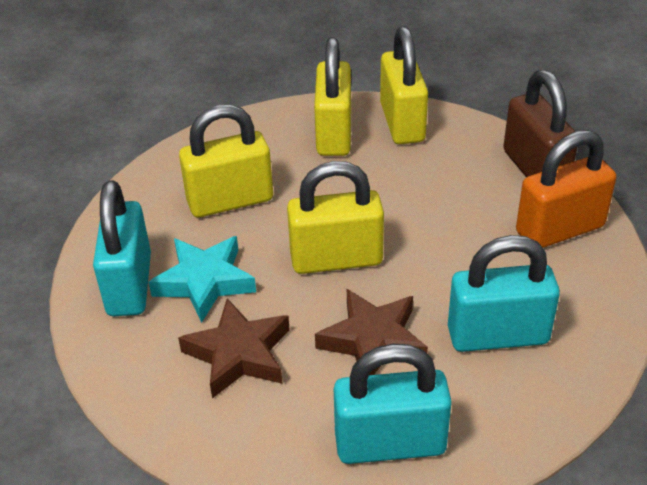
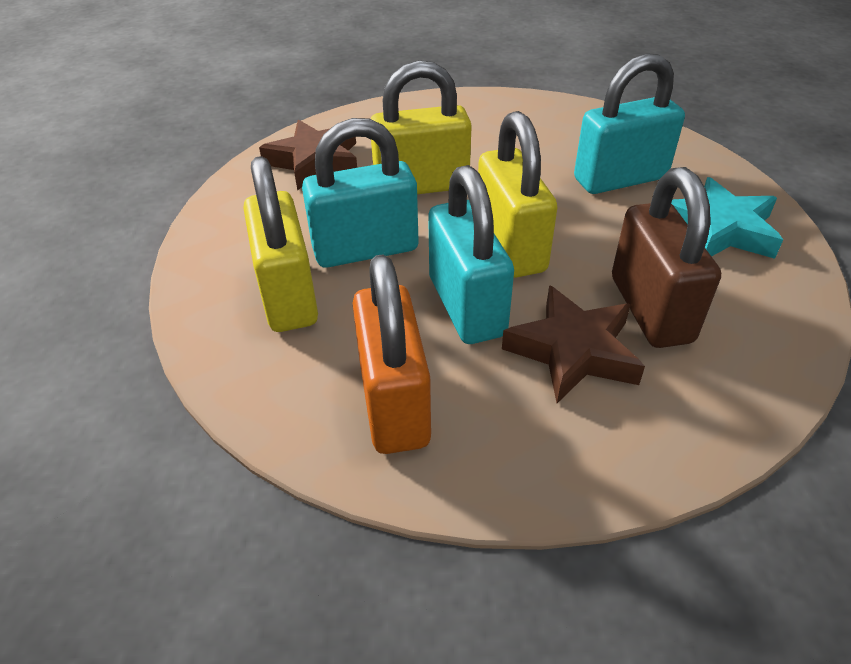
yellow padlock: [179,104,273,217] [287,161,384,274] [314,37,351,156] [380,26,428,144] = 4 -> [243,156,318,332] [371,60,472,194] [478,111,558,278] = 3

